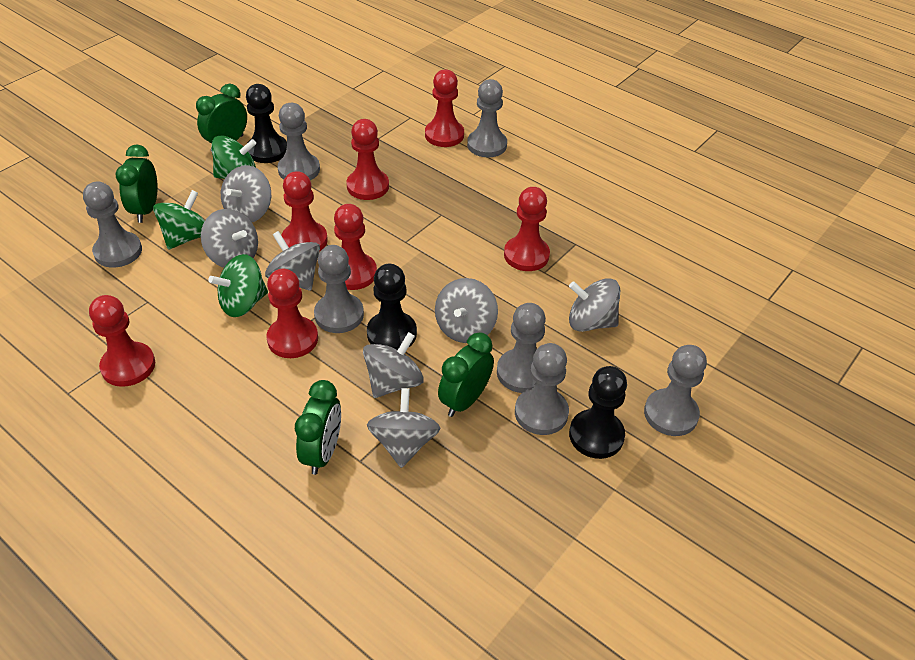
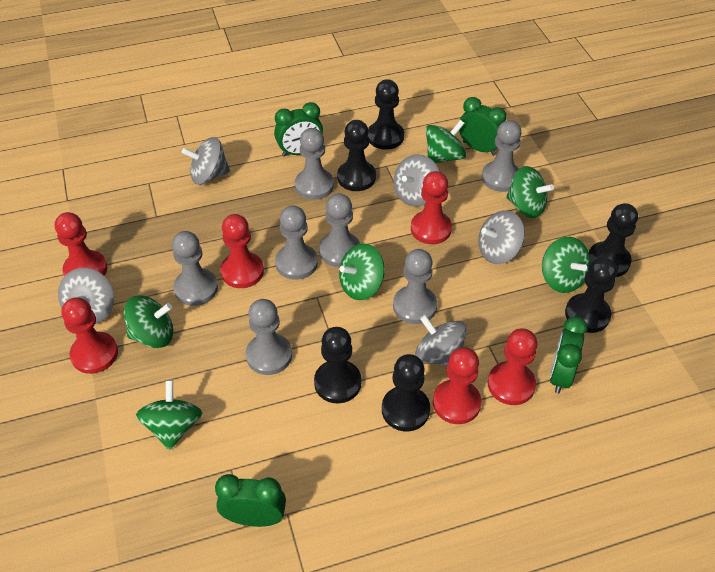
black pawn: [246,84,287,163] [367,264,417,350] [569,366,627,459] = 3 -> [314,327,361,403] [337,120,376,191] [368,79,404,150] [382,354,430,431] [565,257,617,333] [589,203,638,277] = 6
green spinning top: [153,190,205,250] [208,254,268,317] [211,136,256,179] = 3 -> [124,295,173,348] [136,380,202,450] [339,243,385,300] [426,120,466,163] [506,166,554,218] [542,237,591,293] = 6
grey spinning top: [201,209,258,268] [221,165,271,222] [265,231,320,291] [363,332,424,398] [367,388,440,468] [435,278,498,343] [569,278,620,332] = 7 -> [58,268,114,324] [182,137,230,185] [394,154,439,207] [415,315,467,366] [478,210,525,264] = 5
red pawn: [89,295,155,387] [267,269,318,358] [282,171,328,252] [334,204,377,290] [346,119,389,200] [425,69,464,147] [504,187,550,271] = 7 -> [55,212,108,276] [61,297,118,374] [220,214,264,288] [411,171,452,244] [433,347,482,424] [488,329,537,405] = 6

